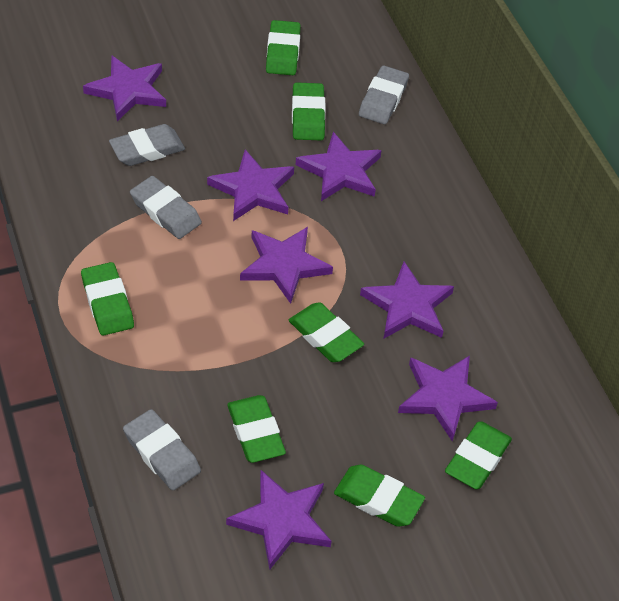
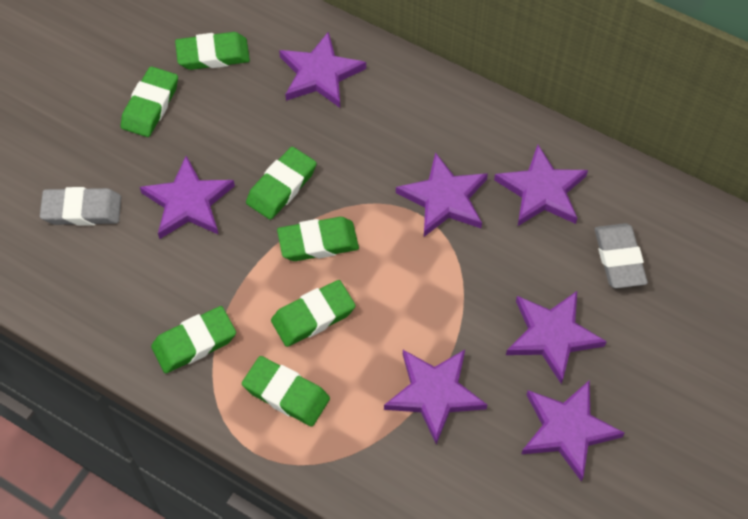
grey eraser: [109,124,185,166] [123,409,201,490] [130,176,202,239] [359,66,409,124] = 4 -> [40,187,121,226] [595,223,648,288] = 2

